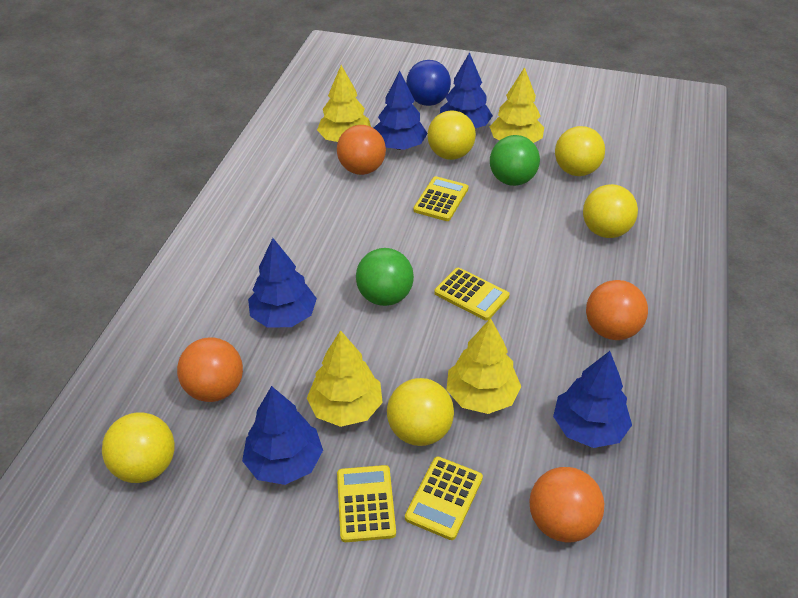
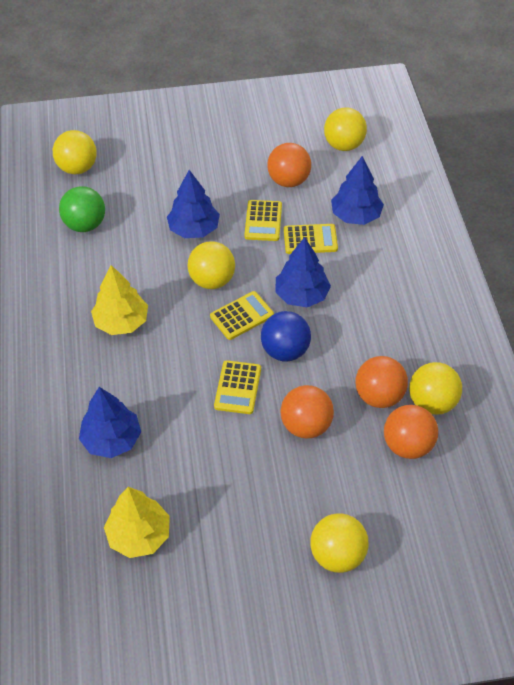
blue tree: [242,386,323,485] [248,238,317,328] [374,71,428,150] [440,52,493,128] [553,351,632,448] = 5 -> [79,387,141,458] [167,170,220,238] [275,237,331,307] [331,156,384,225] = 4
green ball: [356,248,414,306] [490,135,540,186] = 2 -> [59,186,105,232] = 1
yellow tree: [307,330,383,427] [317,65,371,142] [447,318,521,414] [489,67,544,143] = 4 -> [91,265,148,335] [104,487,170,558] = 2

